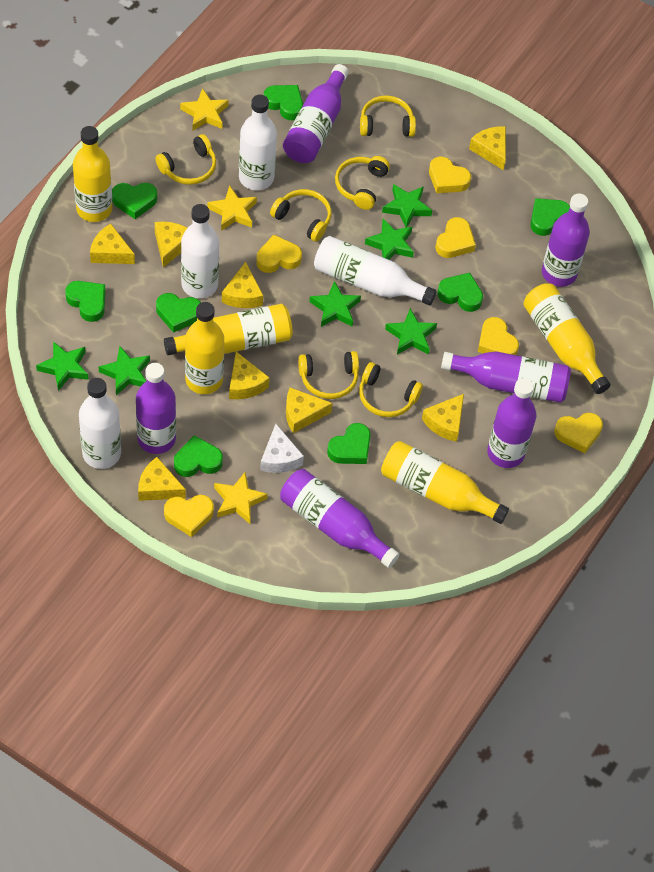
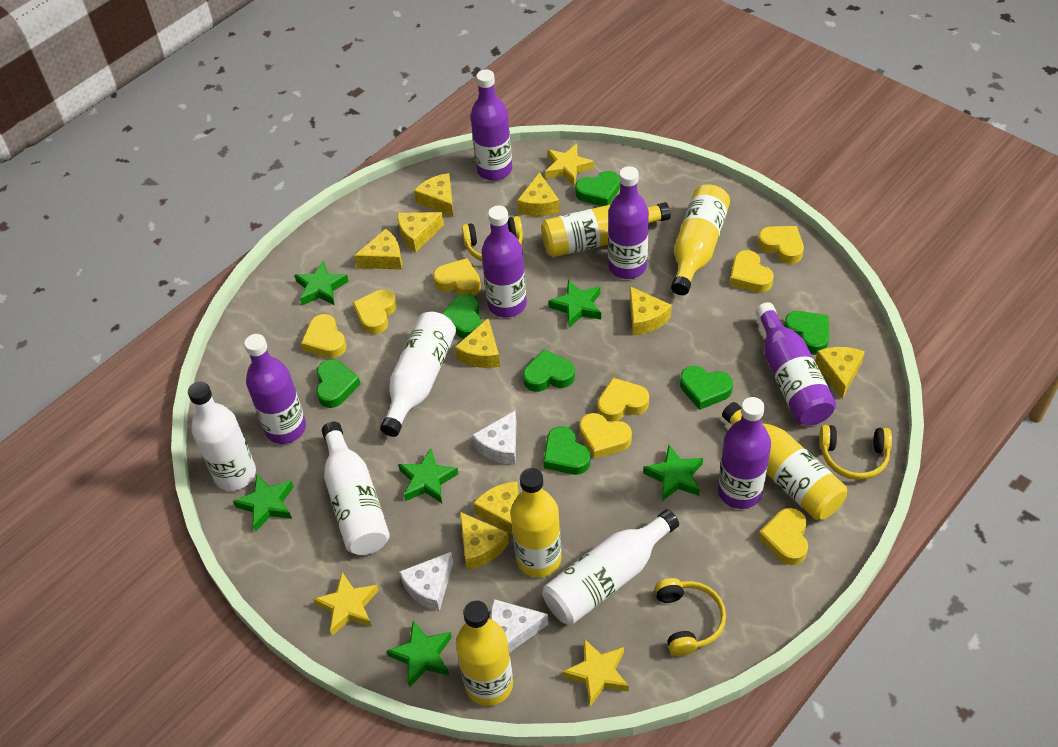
green heart: [65,281,106,322] [112,183,157,219] [156,293,201,333] [174,435,223,477] [264,85,303,120] [327,423,371,464] [437,273,483,312] [530,198,570,236] = 8 -> [316,359,361,408] [442,294,482,339] [523,349,575,392] [543,426,590,475] [575,171,620,206] [680,366,733,410] [784,311,829,355] = 7
white cheese: [260,424,304,473] = 1 -> [399,552,453,611] [472,411,516,465] [491,599,549,653] = 3
yellow cheese: [90,224,135,264] [138,457,186,501] [155,222,187,268] [222,262,263,308] [229,352,270,399] [286,387,332,433] [422,394,464,442] [469,126,506,170] = 8 -> [354,229,402,270] [398,212,444,252] [414,173,454,217] [455,318,500,368] [460,512,509,570] [473,481,519,535] [517,172,560,216] [630,286,672,335] [815,347,865,399] = 9
yellow headphones: [155,134,216,185] [270,189,332,242] [298,351,359,399] [335,156,390,210] [359,362,423,417] [360,95,416,137] = 6 -> [462,216,523,261] [655,578,726,656] [819,425,892,480] = 3
yellow heart: [164,495,214,537] [256,235,302,273] [429,157,471,193] [435,217,476,258] [478,317,519,355] [554,413,603,453] = 6 -> [301,314,347,358] [353,289,397,334] [433,258,481,296] [579,413,632,459] [598,378,649,421] [730,250,773,293] [758,226,804,264] [758,508,808,565] = 8

